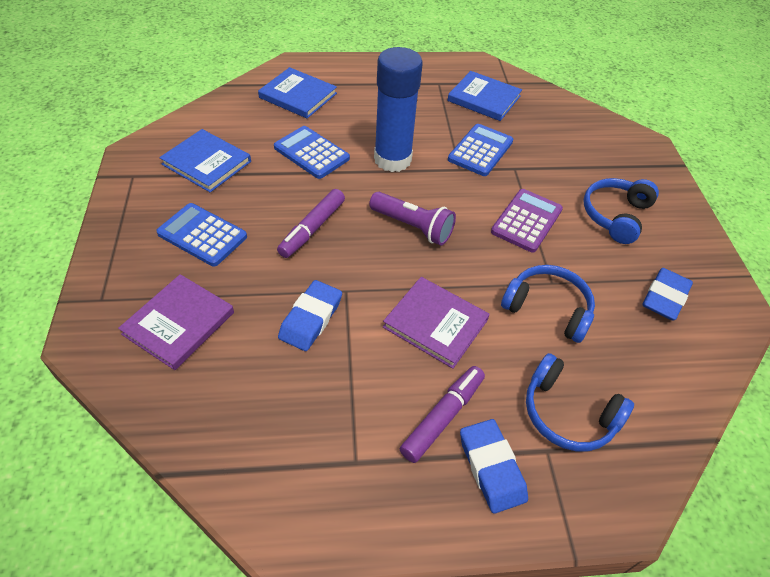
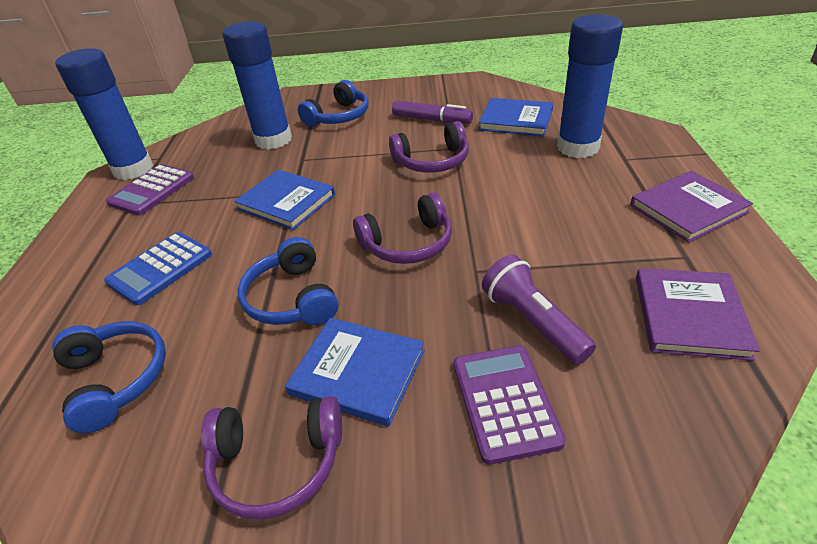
blue calculator: [156,203,247,267] [274,126,350,179] [448,124,513,176] = 3 -> [104,232,212,305] = 1
blue eraser: [278,280,342,351] [460,419,528,514] [642,268,693,320] = 3 -> none = 0
blue glue stick: [374,47,423,172] = 1 -> [55,48,154,180] [222,21,292,150] [557,14,623,158] = 3
purple calculator: [491,189,563,252] = 1 -> [106,164,194,216] [454,345,566,465] = 2
purple headphones: none = 0 -> [201,396,342,520] [353,192,452,264] [389,121,469,173] = 3
purple marker: [277,189,345,258] [400,366,485,463] = 2 -> [392,100,473,124] = 1

